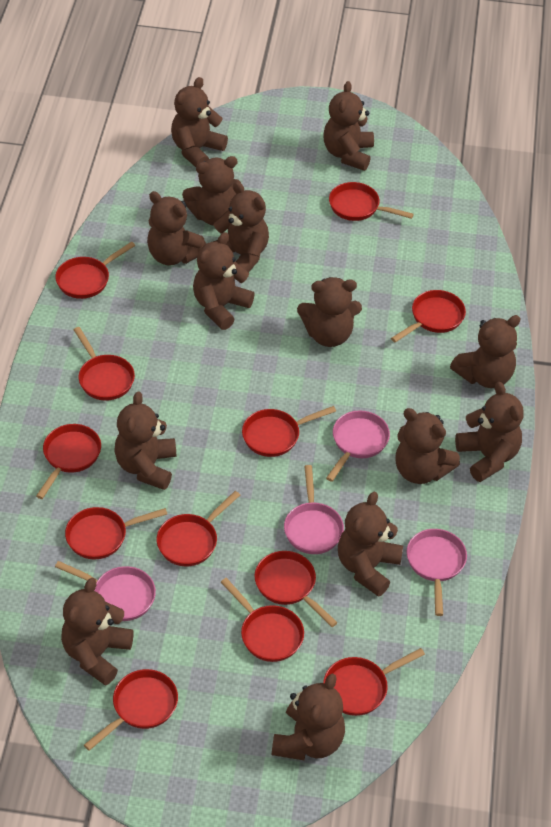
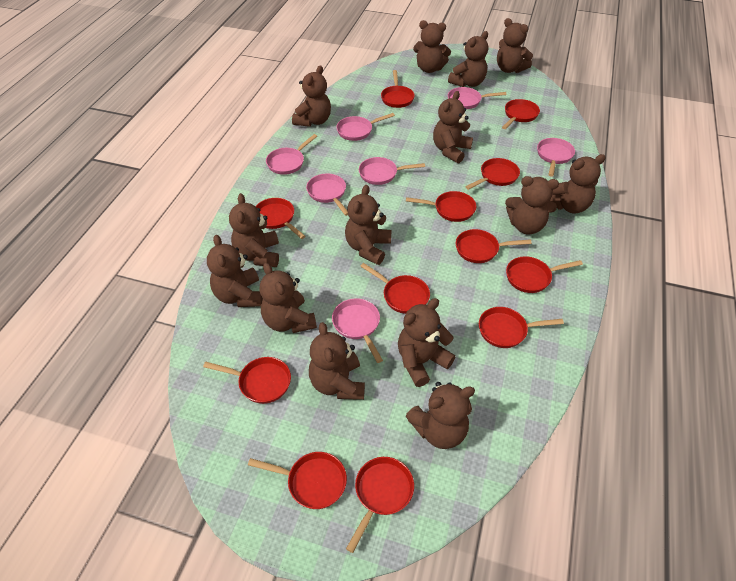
pink pan: [55,561,156,621] [284,465,344,554] [326,410,390,482] [407,529,467,616] = 4 -> [266,134,317,175] [306,174,348,216] [332,298,383,363] [336,113,395,141] [359,157,425,185] [448,87,506,109] [537,138,575,177] = 7

